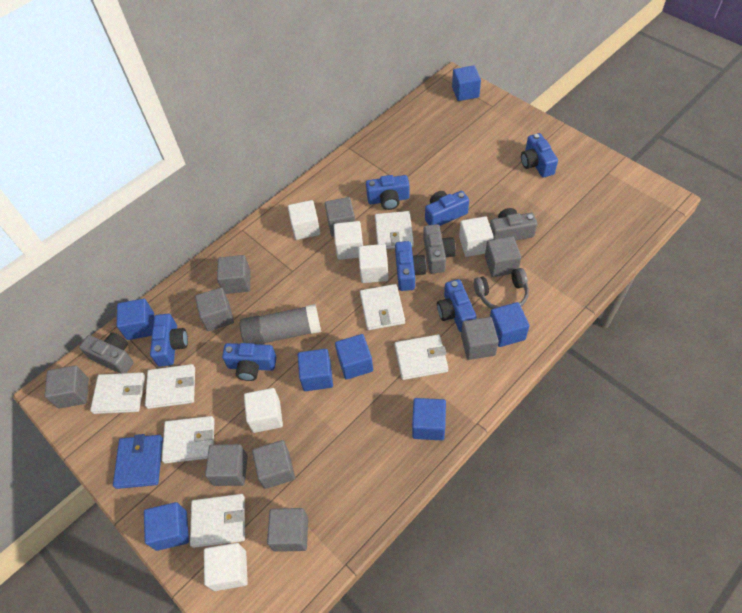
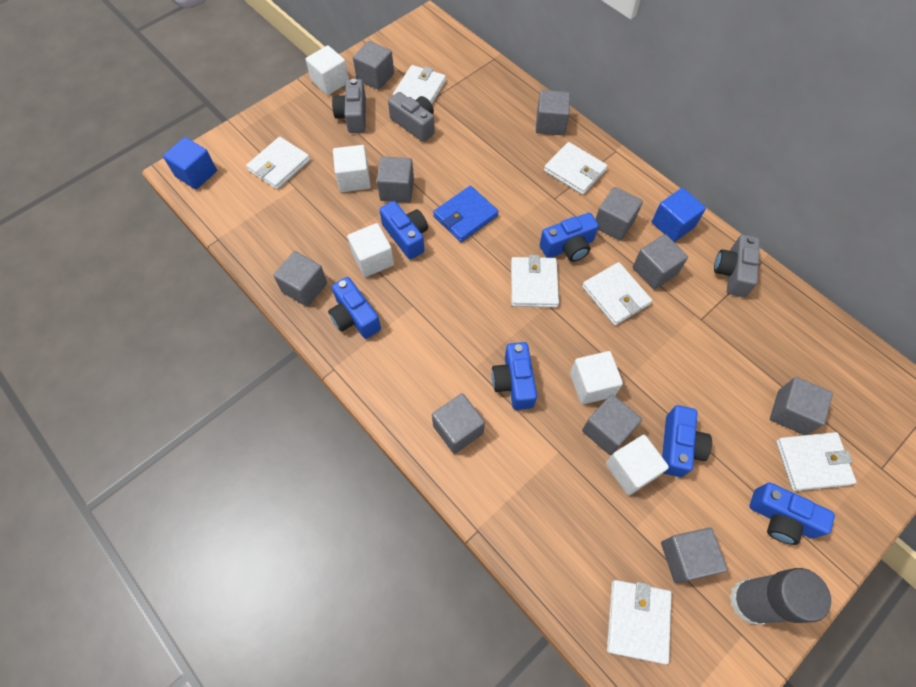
blue camera: [150,314,188,367] [222,343,277,381] [366,175,410,210] [395,241,426,291] [425,191,469,226] [437,279,476,332] [521,133,558,178] = 7 -> [328,277,381,339] [379,201,428,260] [492,342,537,410] [540,213,599,262] [662,405,712,477] [749,483,835,545] = 6
blue cube: [117,298,154,340] [144,502,189,551] [298,349,333,391] [335,334,373,380] [412,398,446,441] [452,65,481,101] [490,302,530,347] = 7 -> [163,137,217,190] [652,188,706,242] = 2
grey cube: [44,365,89,409] [195,288,234,331] [205,444,248,486] [217,255,251,294] [252,440,295,489] [267,508,308,552] [325,197,355,237] [461,317,499,360] [485,236,521,277] = 9 -> [273,251,327,307] [353,41,394,90] [377,156,414,203] [432,393,485,454] [536,90,570,135] [582,394,642,455] [595,187,643,241] [633,234,688,290] [661,528,728,583] [770,377,833,435] = 10
grey headphones: [474,268,529,309] = 1 -> none = 0
white cube: [204,543,248,591] [244,388,283,433] [288,200,320,240] [334,221,363,260] [358,244,389,283] [459,216,494,257] = 6 -> [306,45,349,95] [333,145,371,192] [347,223,394,277] [570,351,623,405] [606,435,669,495] = 5

